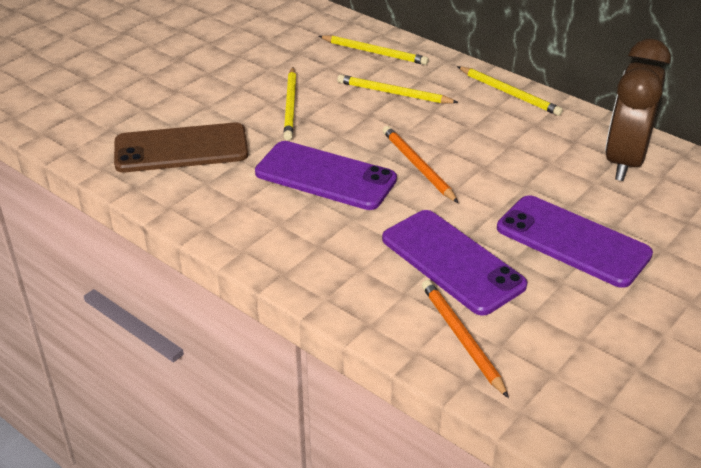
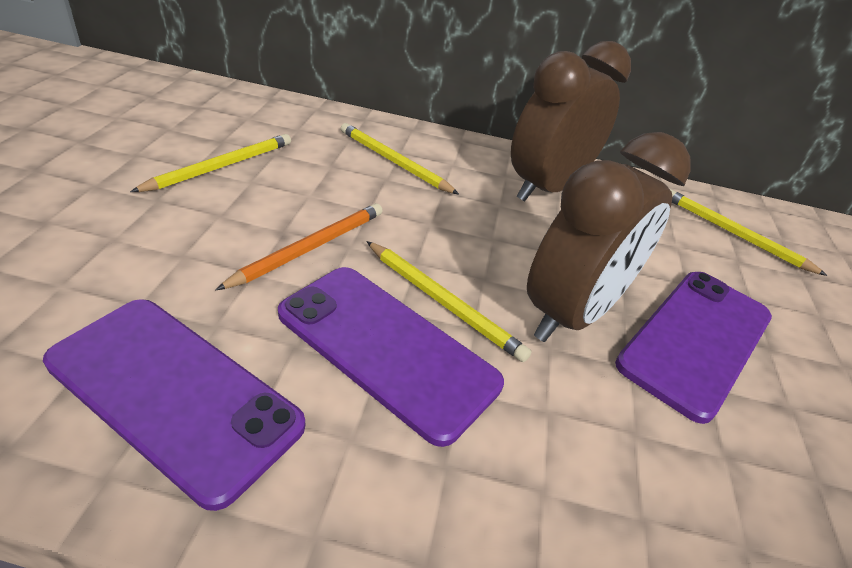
brown clock: [605,39,671,181] = 1 -> [511,41,631,202] [527,132,691,342] = 2
brown phone: [114,123,248,172] = 1 -> none = 0
orange pencil: [383,126,458,203] [422,280,509,398] = 2 -> [216,203,383,290] = 1

